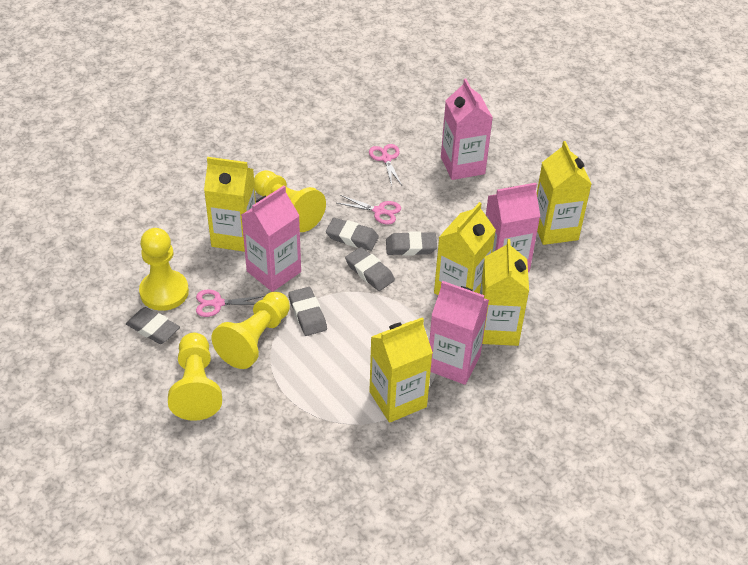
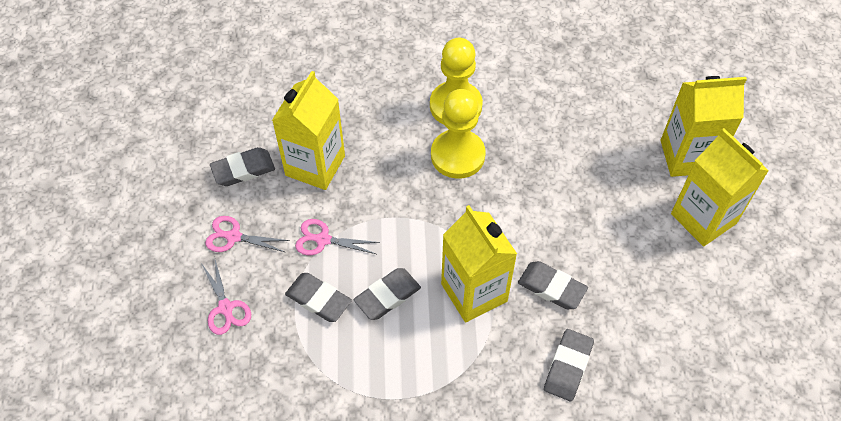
pink carton: [242,186,301,292] [429,281,489,385] [441,78,493,180] [486,183,540,272] = 4 -> none = 0
yellow carton: [204,157,256,252] [369,317,433,423] [434,202,496,295] [480,239,529,346] [537,141,591,245] = 5 -> [272,71,345,190] [441,205,517,323] [661,76,747,177] [671,128,769,247] = 4
yellow pawn: [139,228,189,311] [168,333,222,421] [212,292,290,369] [254,170,326,232] = 4 -> [430,38,483,125] [431,89,486,178] = 2

